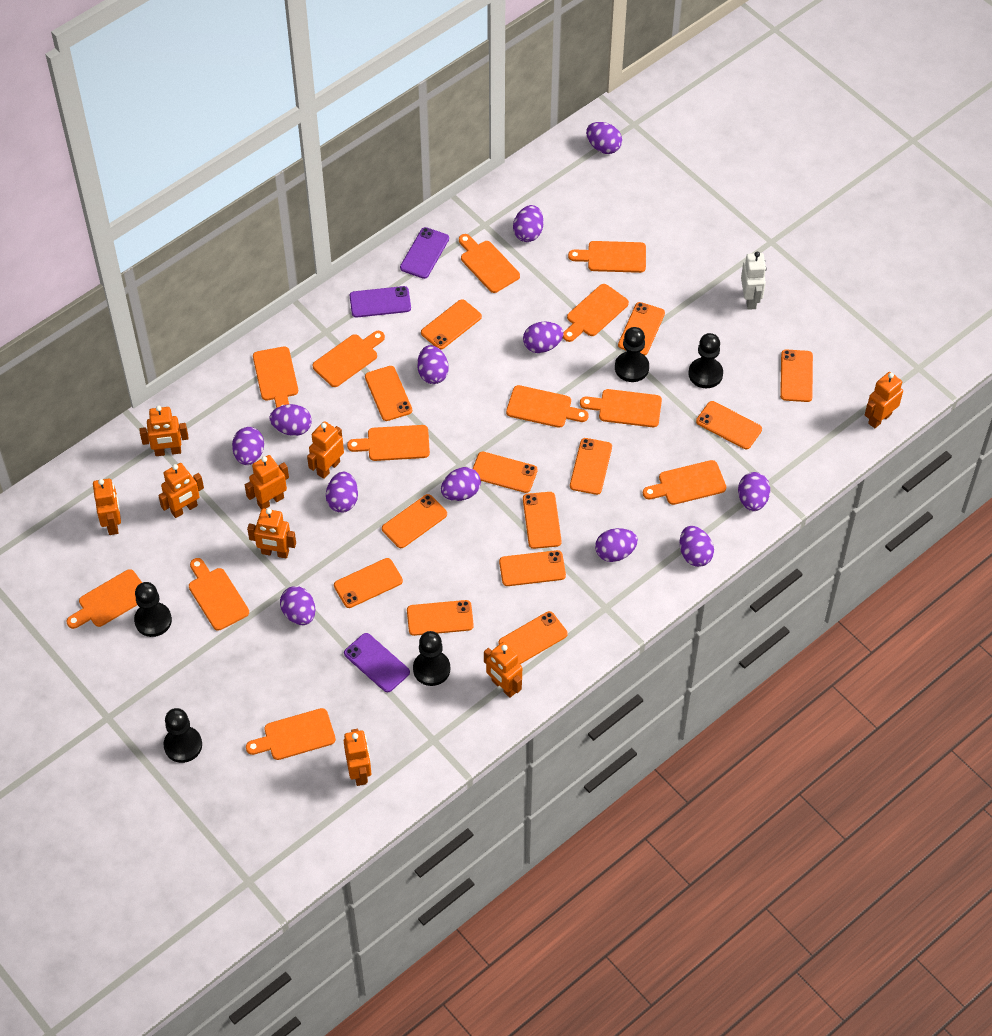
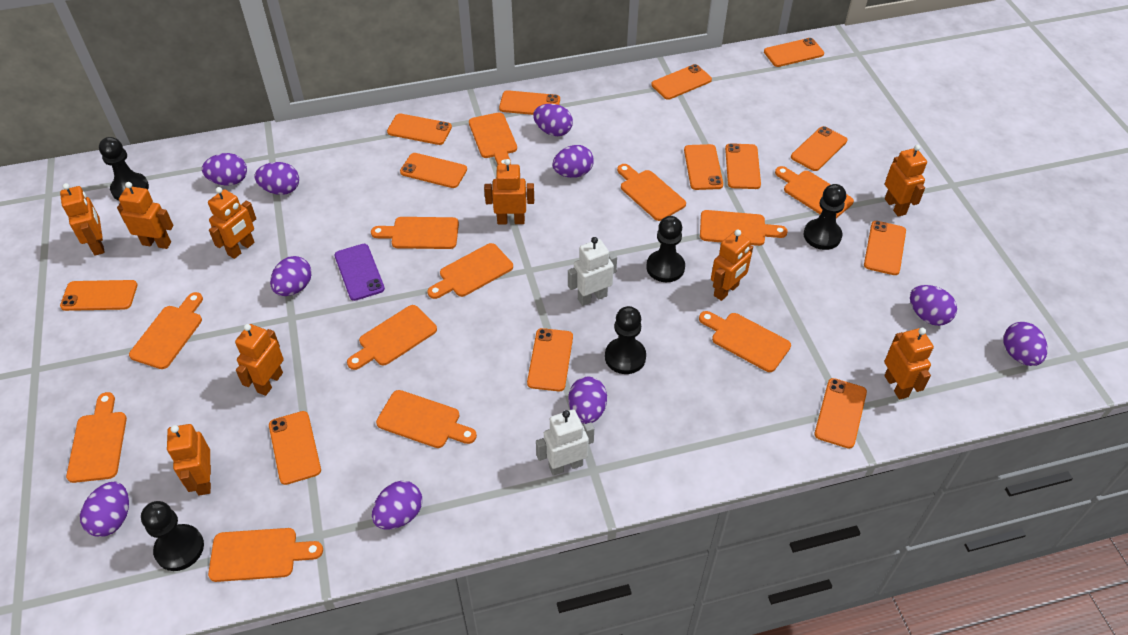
purple egg: [232,427,264,465] [270,404,312,436] [280,586,315,625] [326,472,358,513] [417,345,449,384] [441,467,481,501] [513,205,543,242] [523,322,564,353] [586,122,622,154] [595,528,638,562] [680,526,714,567] [738,472,770,511] = 12 -> [80,482,129,537] [202,153,247,186] [255,162,299,195] [270,256,312,296] [372,481,422,530] [533,104,573,136] [552,145,594,178] [568,377,607,424] [910,285,957,326] [1003,322,1048,366] = 10
purple phone: [344,633,410,692] [350,286,411,318] [400,227,449,279] = 3 -> [334,244,385,301] = 1
white robot: [741,252,766,310] = 1 -> [536,410,594,476] [568,237,617,306] = 2

